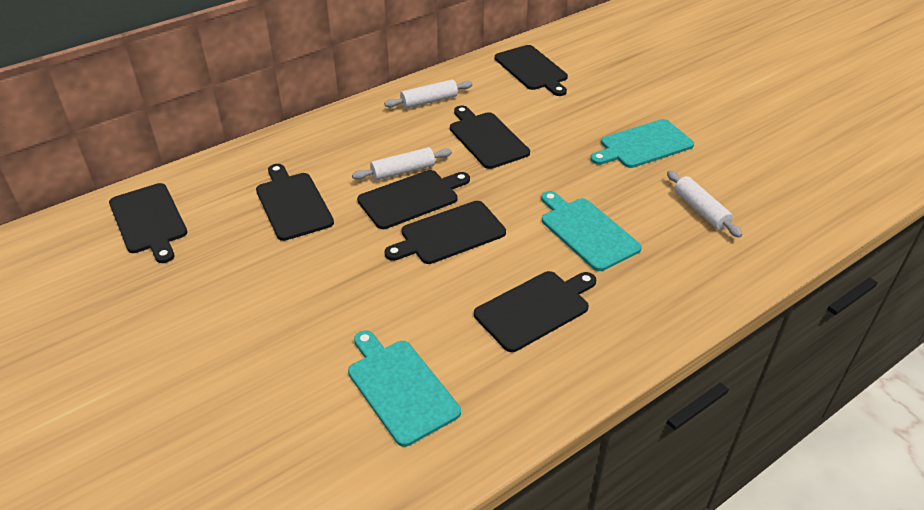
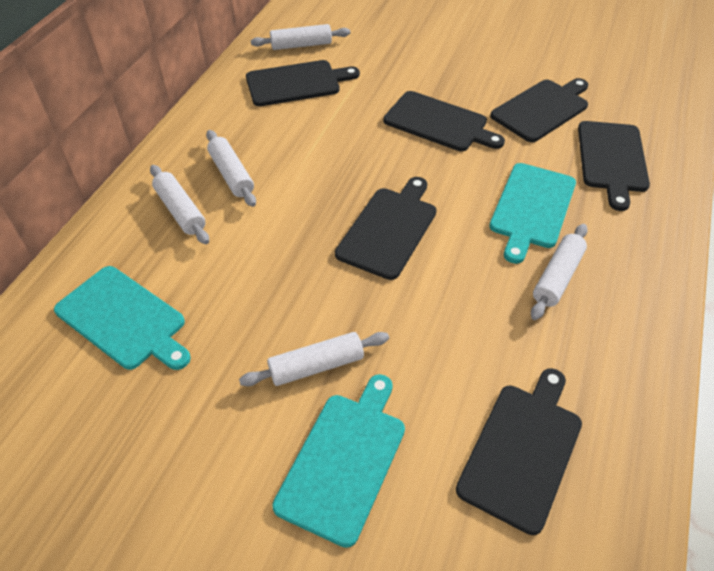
black cutting board: [109,183,187,263] [256,164,334,241] [357,170,470,229] [384,201,506,264] [450,106,530,169] [474,271,596,352] [495,45,568,96] = 7 -> [246,60,360,106] [335,177,436,280] [383,91,505,151] [456,368,582,535] [490,78,588,142] [578,121,650,211] = 6
white rolling pin: [352,147,452,181] [384,79,473,109] [667,170,742,238] = 3 -> [150,165,209,244] [206,130,256,207] [239,332,389,386] [251,24,350,50] [531,224,588,320] = 5

